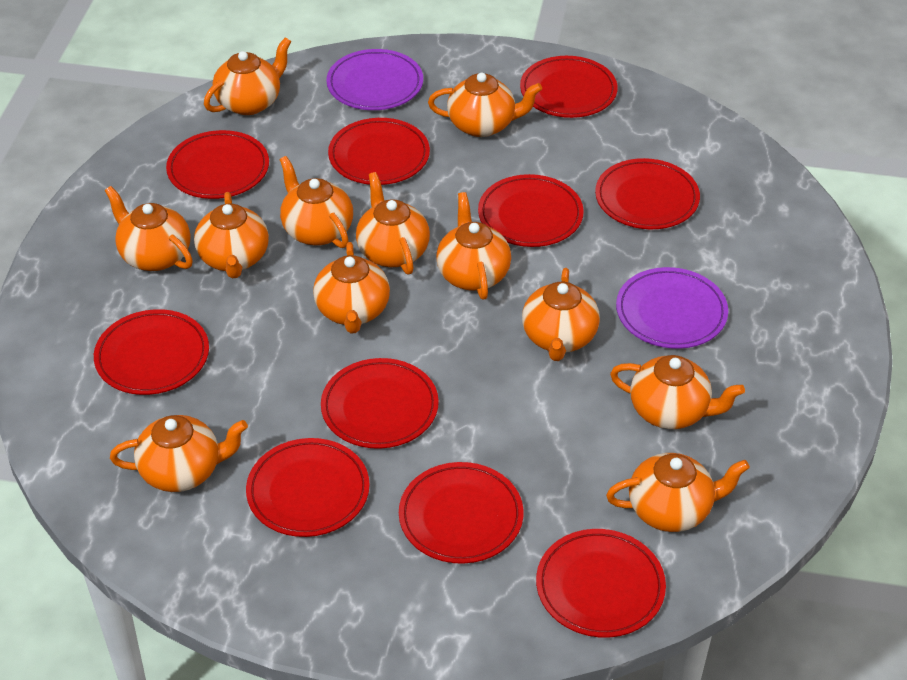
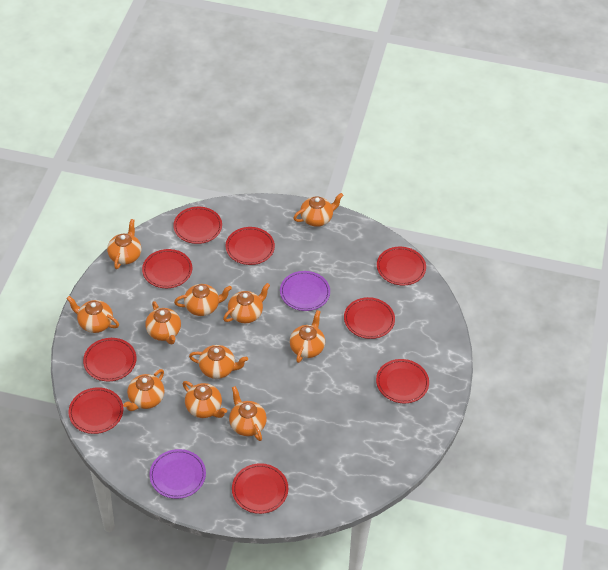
orange teapot: [105,186,193,271] [110,415,248,492] [194,192,269,278] [204,37,291,115] [280,156,353,248] [313,242,390,333] [356,172,430,275] [428,73,542,137] [436,192,511,300] [522,268,600,361] [606,453,750,532] [610,355,745,429] = 12 -> [66,296,119,333] [107,219,141,269] [123,369,165,411] [145,301,181,345] [174,284,232,316] [183,381,227,418] [189,345,248,379] [223,283,270,323] [229,386,267,441] [290,310,325,363] [294,193,344,227] = 11
red plate: [94,309,209,395] [166,130,269,199] [246,438,370,537] [321,358,439,449] [328,118,430,185] [399,462,523,564] [478,174,584,247] [520,56,618,118] [536,529,666,638] [595,158,700,229] = 10 -> [68,387,123,434] [83,338,137,381] [142,249,192,288] [173,207,222,244] [225,227,275,265] [232,463,288,514] [344,297,395,339] [376,359,429,403] [377,247,426,286] = 9

